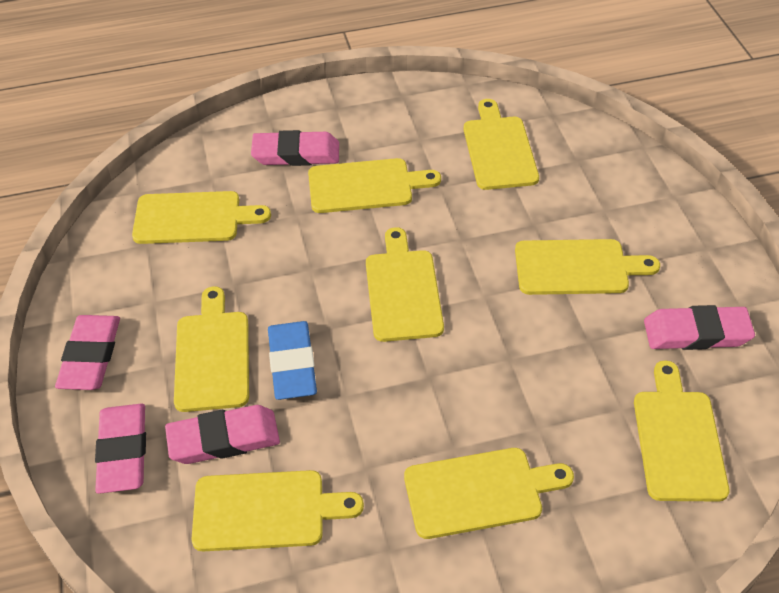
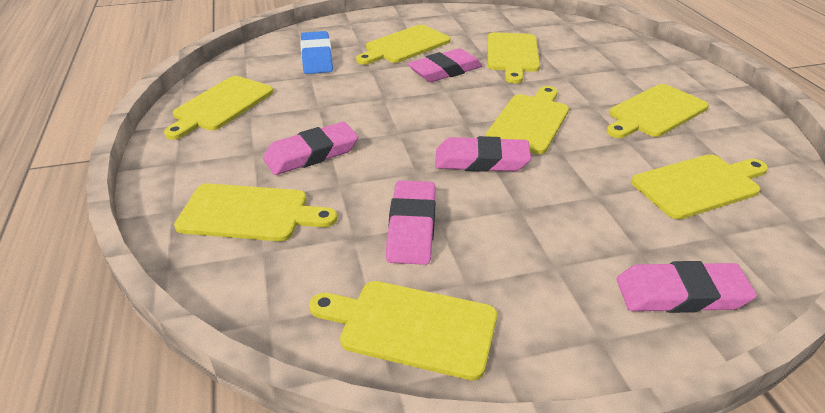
yellow cutting board: [132,191,271,244] [174,286,249,412] [192,470,364,551] [308,158,441,213] [366,227,444,342] [404,448,574,539] [464,99,539,190] [515,239,660,295] [634,360,729,502] = 9 -> [164,76,273,140] [174,183,337,241] [309,281,497,380] [356,25,450,65] [486,86,569,154] [487,32,540,83] [607,84,709,138] [631,154,768,219] = 8

